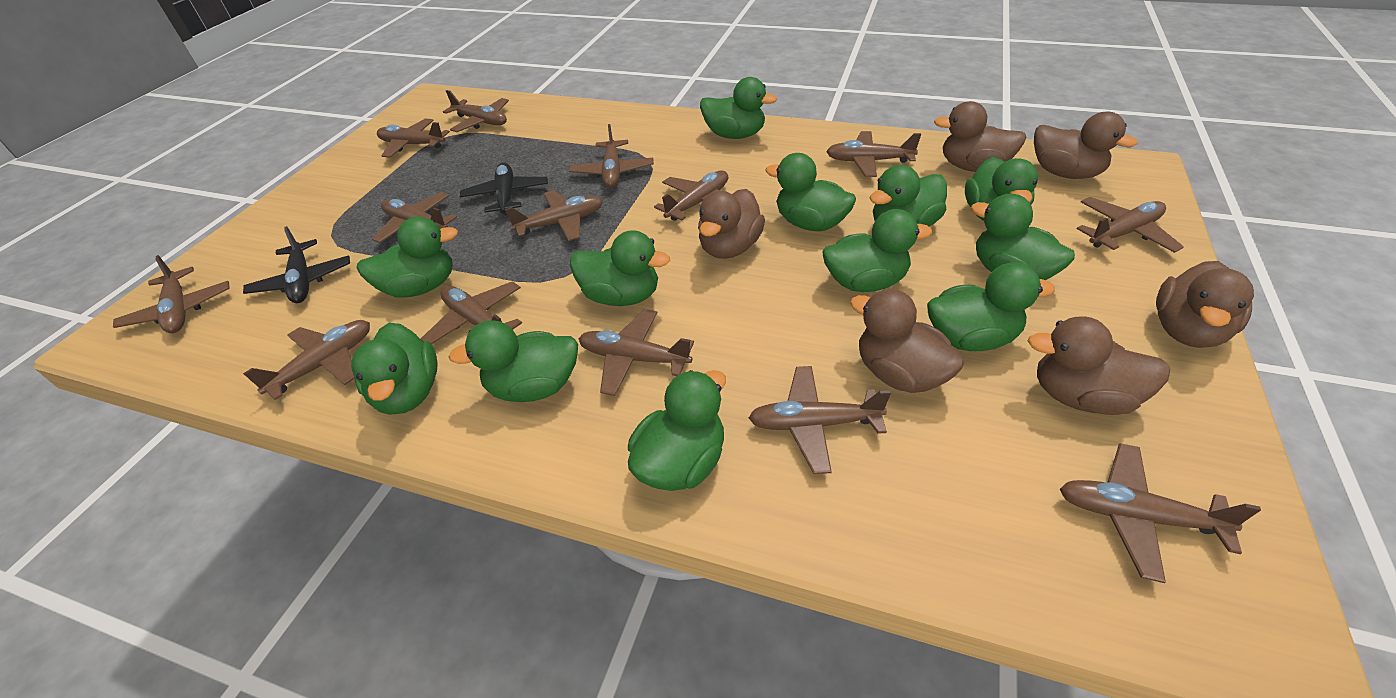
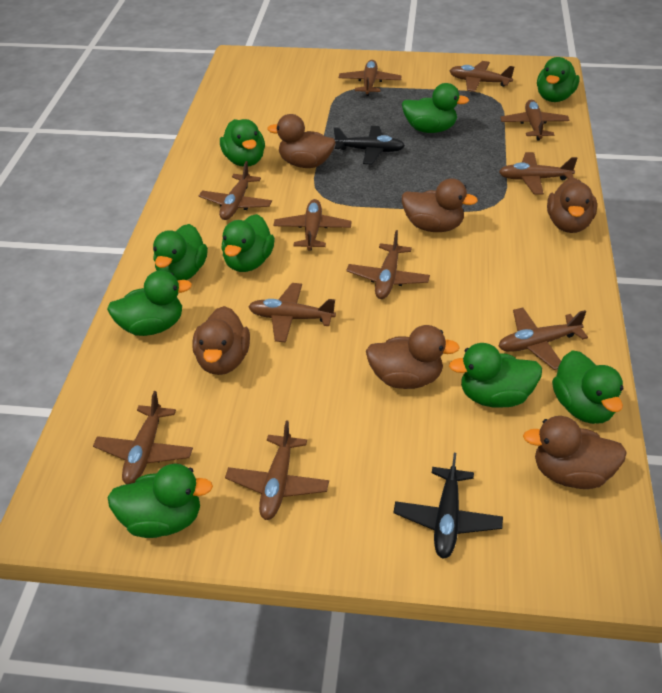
brown plane: [113,255,230,333] [243,320,370,400] [372,192,457,243] [377,119,450,158] [421,281,522,344] [443,90,509,132] [505,190,603,241] [569,124,654,188] [579,309,694,396] [654,170,728,221] [749,366,891,474] [826,131,921,177] [1060,443,1261,583] [1077,197,1184,253] = 14 -> [93,391,193,484] [199,161,272,220] [225,420,329,520] [248,283,336,342] [274,199,352,251] [339,60,402,96] [346,230,430,299] [449,61,515,92] [499,152,577,195] [499,308,588,370] [500,100,569,140] = 11
green duck: [351,323,438,415] [357,216,458,298] [449,320,578,402] [570,230,670,306] [628,370,726,491] [700,77,777,139] [765,153,856,231] [822,209,932,292] [869,165,947,226] [927,262,1055,351] [965,157,1038,221] [971,194,1075,280] = 12 -> [107,270,192,336] [107,464,213,538] [153,224,208,281] [220,119,265,167] [221,214,275,272] [402,83,469,133] [449,343,542,408] [537,57,579,102] [552,350,624,424] = 9

